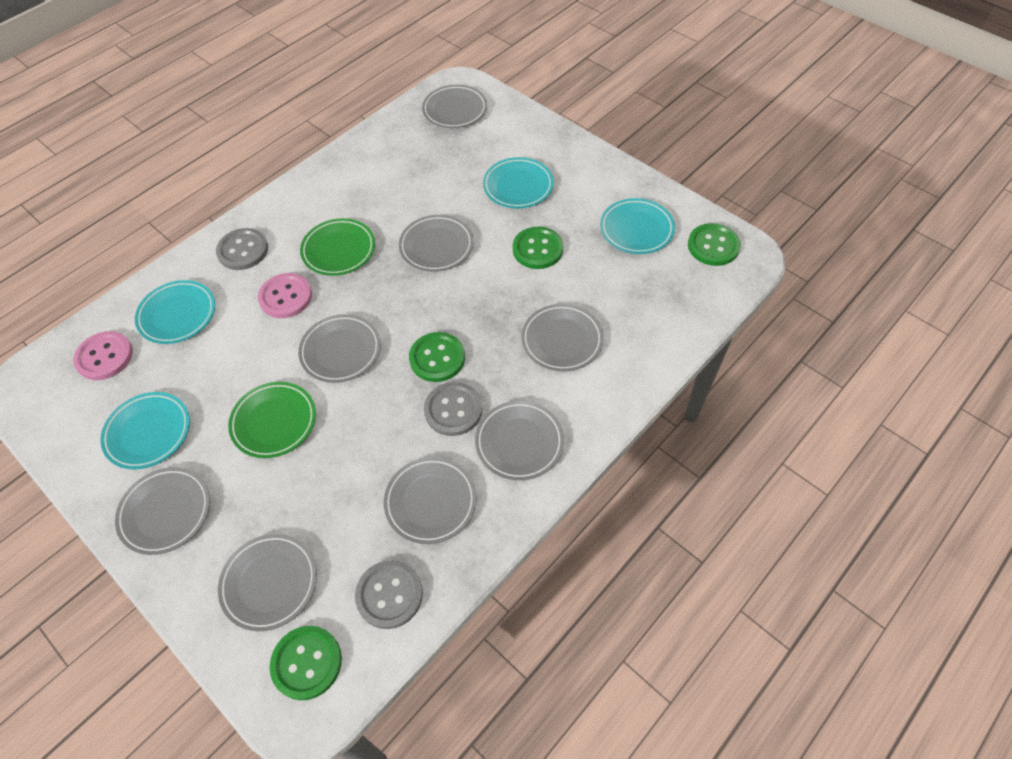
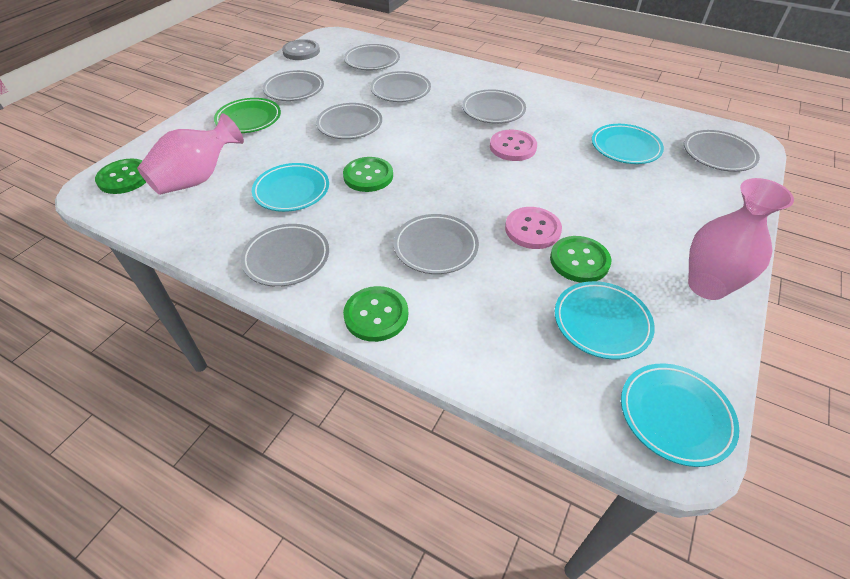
green plate: [228,382,316,458] [300,218,375,276] = 2 -> [214,98,281,133] = 1
grey button: [216,228,268,270] [355,560,423,629] [424,382,482,436] = 3 -> [282,39,320,60] = 1
pink vase: none = 0 -> [137,113,244,195] [688,178,794,300] = 2

